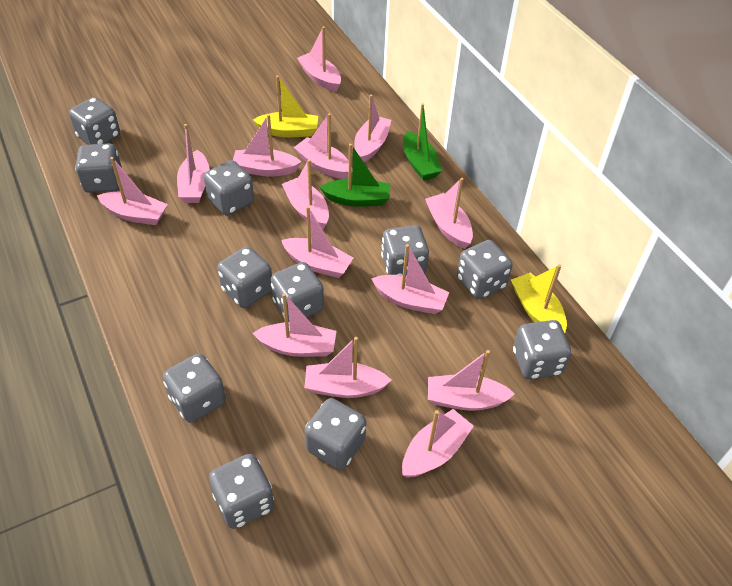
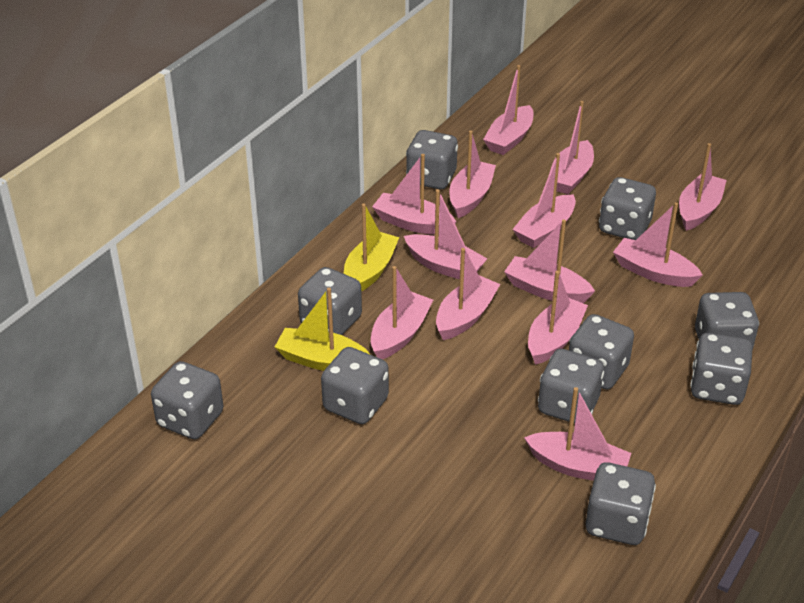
green boat: [320,144,390,207] [403,103,442,181] = 2 -> none = 0
grey dice: [69,97,120,145] [75,144,122,193] [163,354,226,423] [204,160,254,216] [209,454,274,529] [217,247,272,308] [271,262,324,322] [305,398,366,470] [381,225,429,276] [457,240,513,299] [513,320,571,379] = 11 -> [151,361,223,439] [298,267,362,335] [321,347,389,424] [406,130,458,189] [538,349,604,424] [569,314,634,389] [585,462,656,545] [599,177,656,240] [690,333,752,405] [695,292,759,351] = 10
pink boat: [97,157,168,225] [177,124,210,203] [233,114,301,176] [253,293,336,357] [281,206,353,278] [282,159,329,230] [294,113,353,179] [297,27,341,92] [304,337,392,398] [354,95,391,162] [371,244,449,314] [402,409,474,478] [425,178,473,249] [428,350,515,411] = 14 -> [371,266,433,359] [372,154,456,235] [404,189,487,279] [436,248,500,340] [449,130,496,218] [483,65,534,155] [504,219,595,303] [512,153,576,248] [524,387,631,481] [528,271,588,365] [550,101,594,194] [613,202,703,287] [679,143,727,231] = 13

